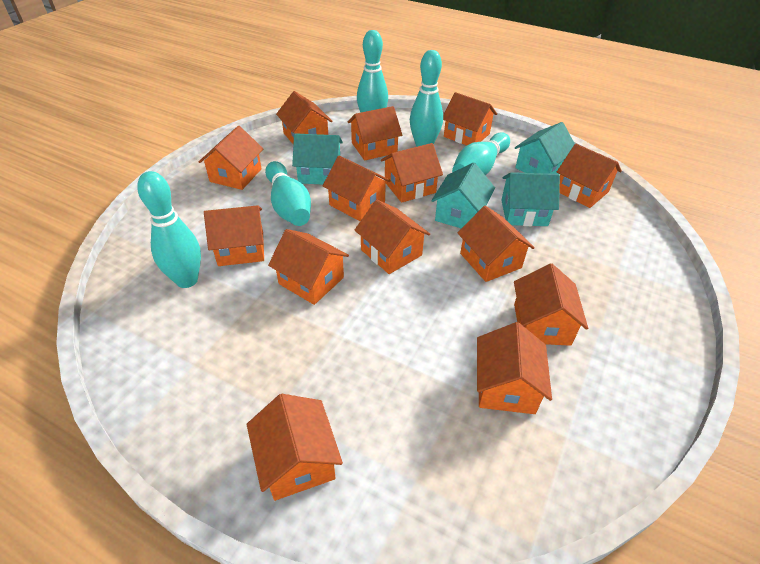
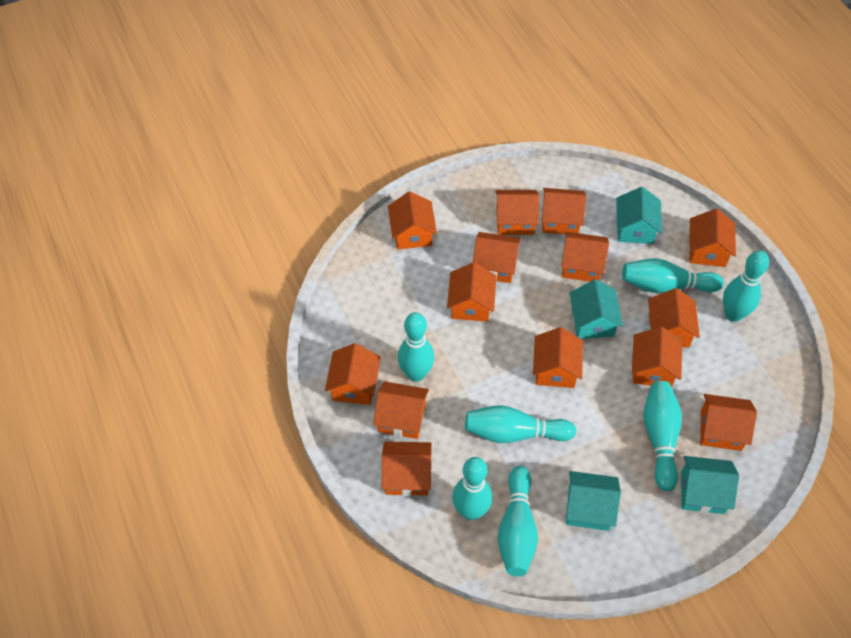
turquoise bowling pin: [137,171,201,288] [265,161,311,226] [357,30,388,113] [410,50,443,147] [452,132,510,175] = 5 -> [398,312,434,382] [452,457,492,520] [465,405,576,443] [498,466,538,576] [622,258,724,293] [644,381,682,491] [723,250,769,322] = 7

